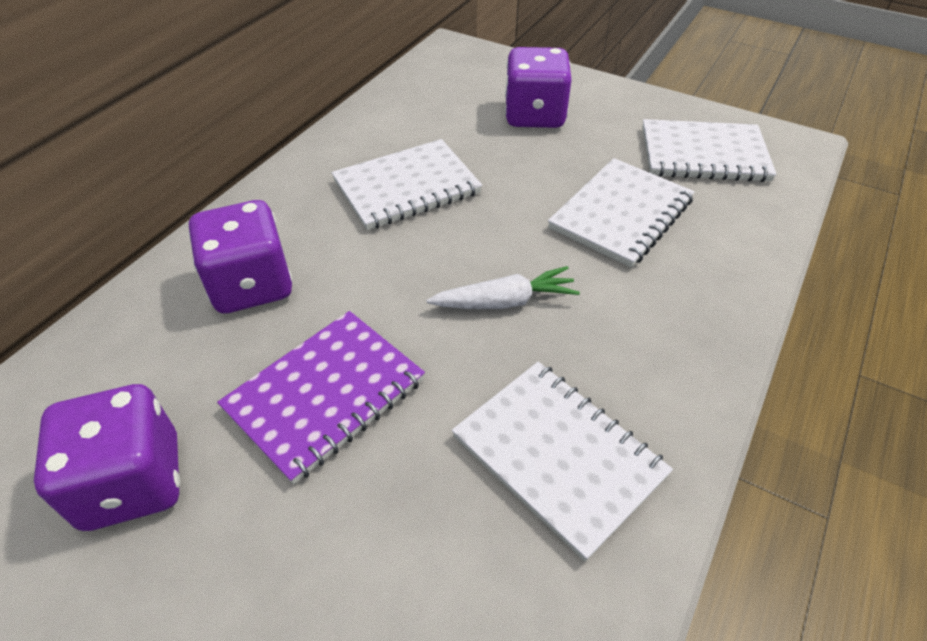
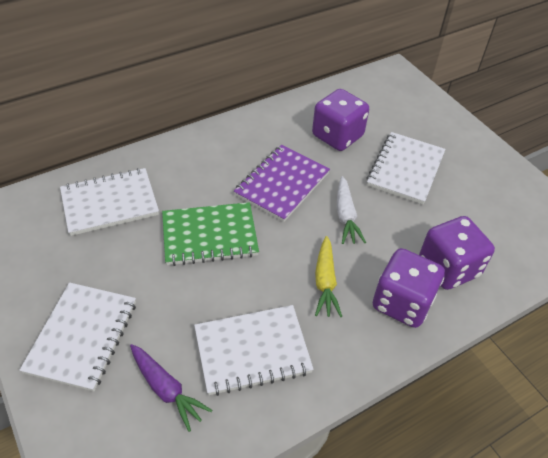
green notebook: none = 0 -> [162,202,259,266] = 1
purple carrot: none = 0 -> [130,344,212,432] = 1
yellow carrot: none = 0 -> [315,236,342,317] = 1

